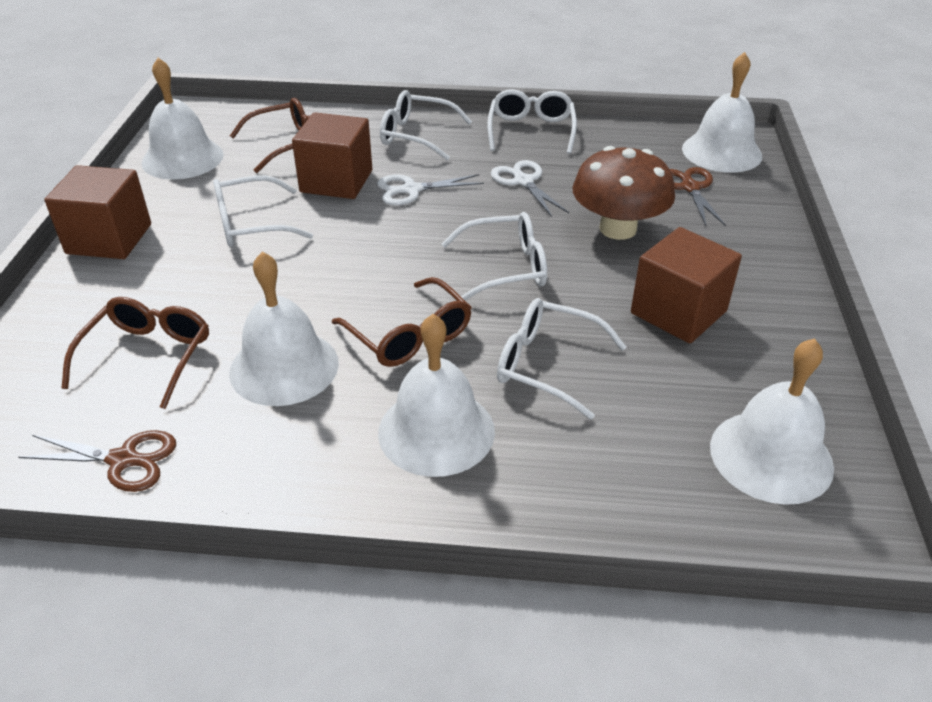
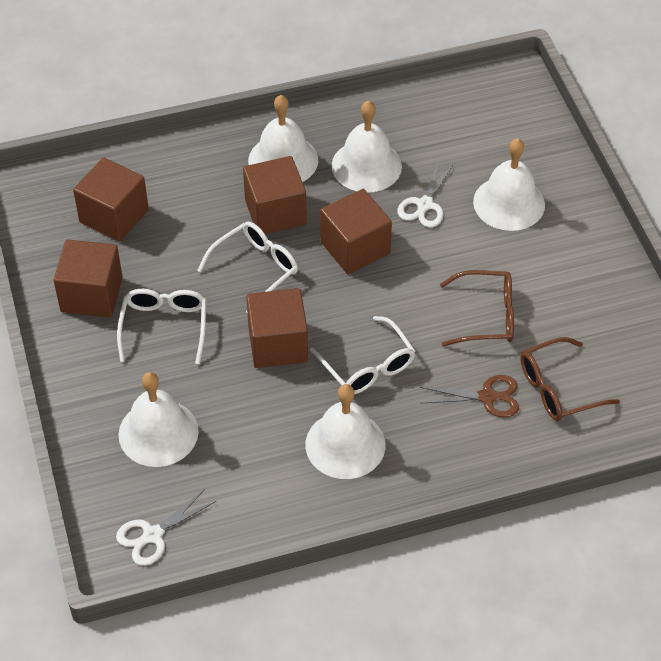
brown cube: [44,165,151,259] [292,112,372,199] [631,227,742,343] = 3 -> [53,239,123,317] [73,157,149,242] [243,156,307,234] [246,288,308,368] [320,189,392,275] = 5
brown glasses: [61,297,209,409] [230,98,310,173] [332,277,472,367] = 3 -> [440,270,514,346] [521,337,620,421] = 2
brown mushroom: [573,146,675,240] = 1 -> none = 0
brown scissors: [18,430,176,492] [670,167,726,226] = 2 -> [420,375,519,418] = 1
white glasses: [213,175,313,247] [380,90,472,160] [442,212,547,301] [487,89,577,154] [497,298,626,420] = 5 -> [117,289,206,364] [197,222,298,313] [310,316,415,394] = 3

